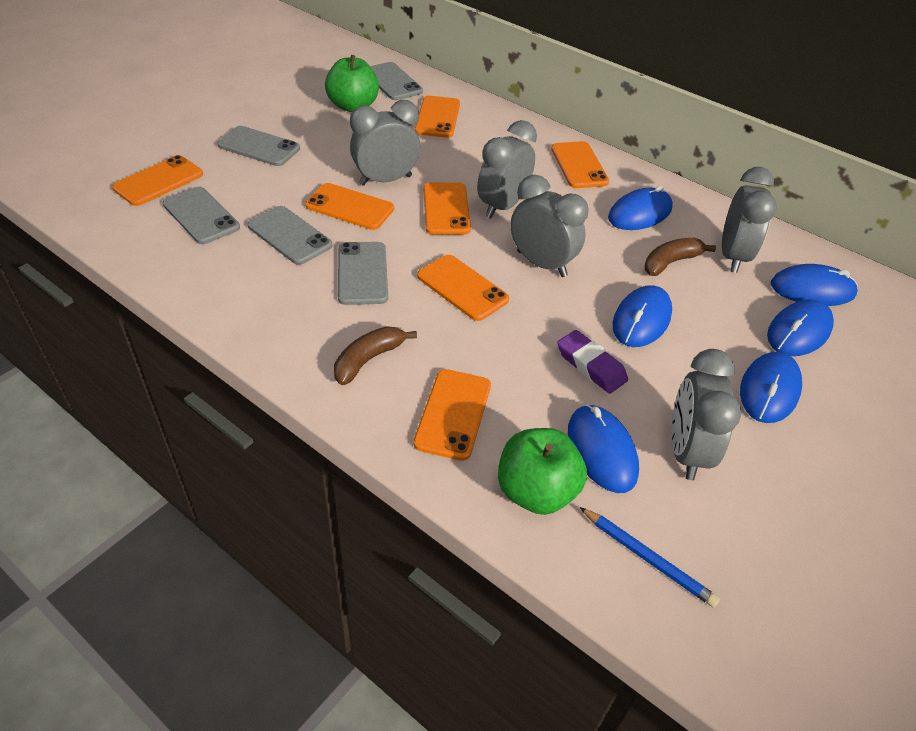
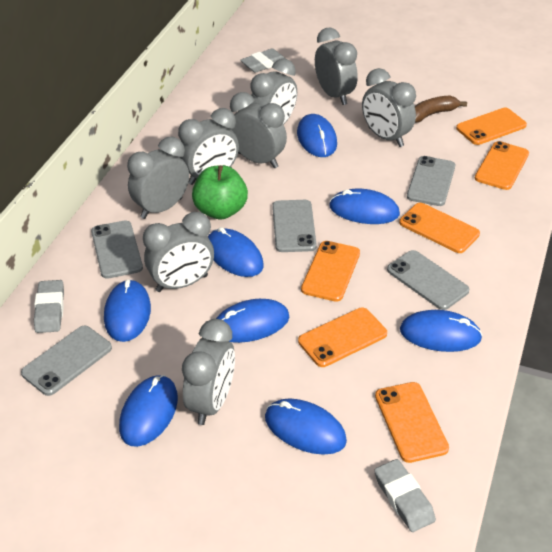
blue mouse: [568,404,639,493] [608,186,673,230] [613,285,672,347] [740,352,802,423] [767,300,834,356] [771,264,858,306] = 6 -> [104,279,151,342] [119,375,178,447] [208,227,264,277] [216,299,289,343] [265,398,347,455] [297,114,337,157] [329,189,400,224] [400,310,483,352] = 8
blue pencil: [580,507,720,608] = 1 -> none = 0
brown banana: [334,326,417,385] [644,238,716,276] = 2 -> [415,96,467,123] = 1
green apple: [325,55,379,112] [498,428,587,515] = 2 -> [192,165,248,220] = 1
grey clock: [350,100,420,186] [477,120,537,218] [511,175,588,277] [671,349,741,480] [722,167,777,273] = 5 -> [127,137,189,219] [143,212,214,292] [178,108,239,185] [182,319,235,425] [230,92,287,168] [250,59,297,125] [315,28,358,105] [362,68,416,147] = 8
grey eraser: none = 0 -> [34,280,64,333] [240,48,286,73] [374,459,436,532] = 3
orange phone: [112,155,203,206] [305,183,394,230] [413,369,491,461] [415,96,460,138] [417,255,509,321] [423,182,471,235] [551,141,609,188] = 7 -> [298,308,387,367] [301,241,360,302] [375,382,449,463] [399,203,480,253] [456,108,527,145] [475,141,529,190] = 6
purple eraser: [557,330,628,394] = 1 -> none = 0

